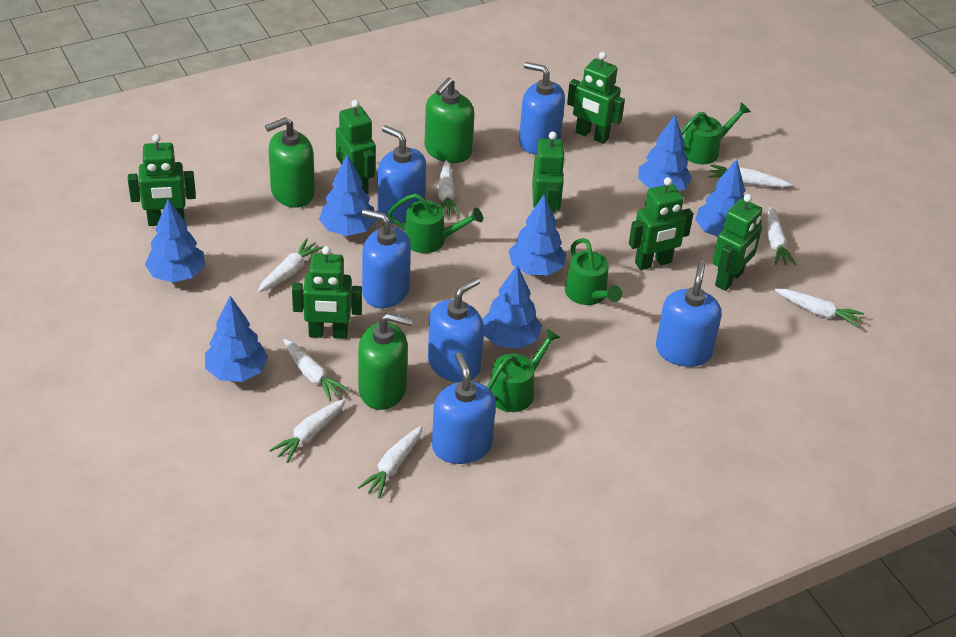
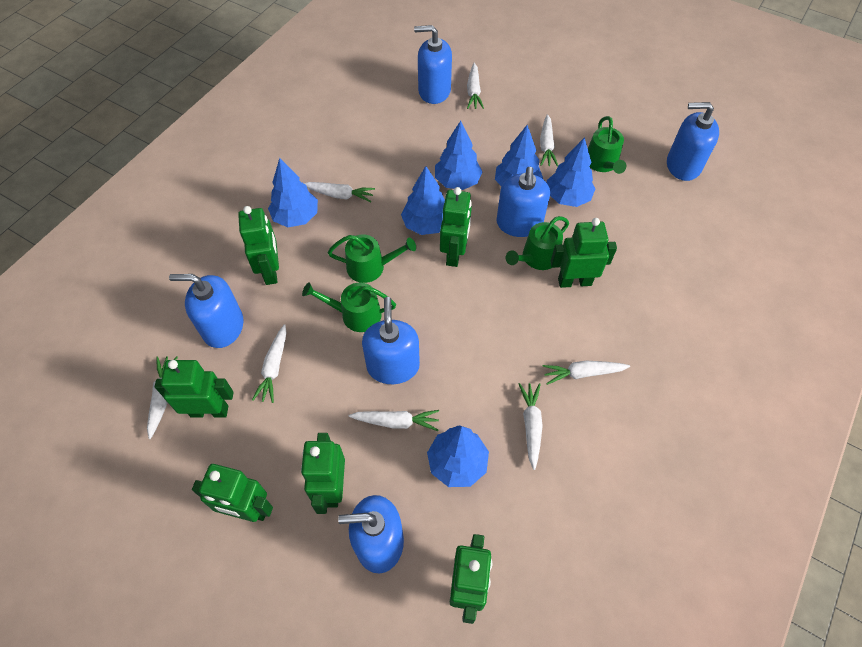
blue tree: [145,199,205,283] [205,296,268,382] [319,154,376,236] [482,265,542,349] [509,194,567,276] [638,115,692,191] [695,159,745,237] = 7 -> [268,158,318,227] [401,166,445,235] [427,425,489,487] [435,121,483,190] [495,125,543,187] [547,137,596,207] = 6
green soap dispenser: [265,117,315,208] [358,313,412,410] [424,77,475,163] = 3 -> none = 0

